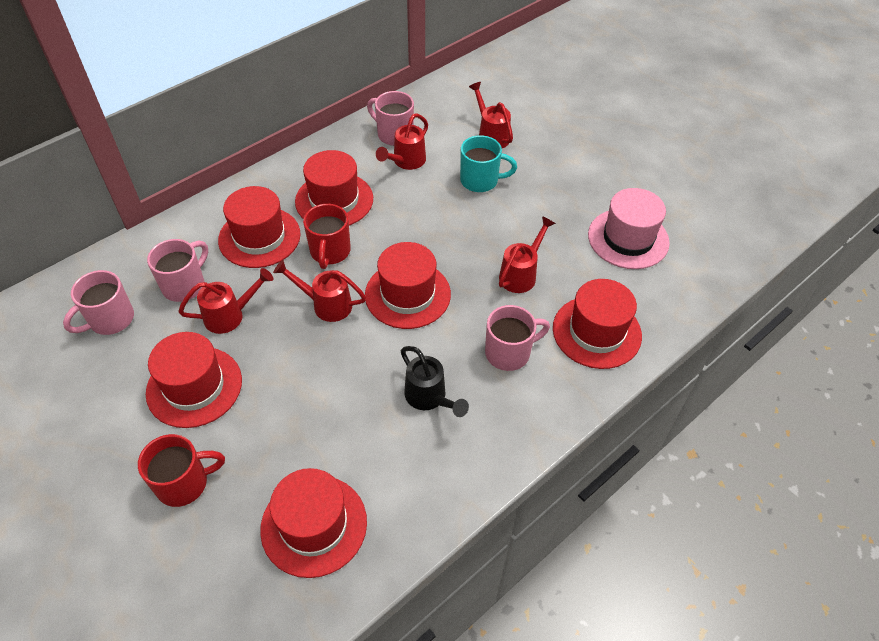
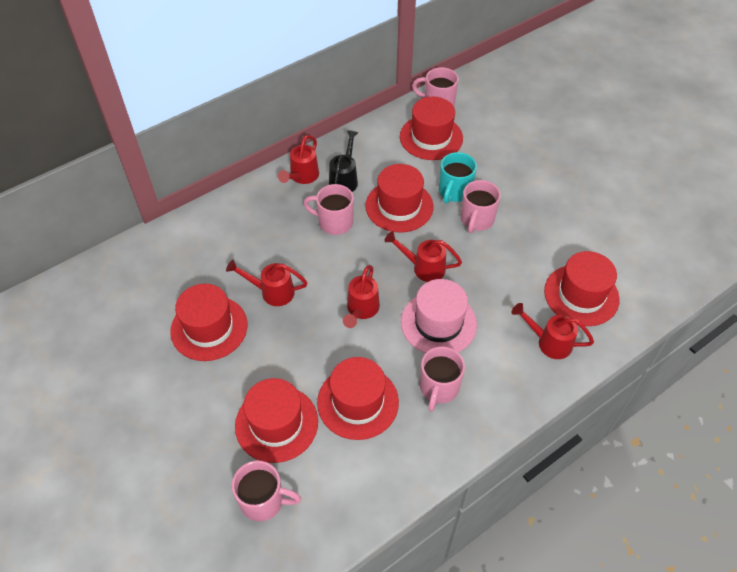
pink mug: [63,270,134,335] [147,239,208,302] [367,91,414,146] [485,305,550,371] = 4 -> [232,461,301,521] [303,184,354,235] [412,67,459,106] [420,347,465,412] [461,180,501,233] = 5
red mug: [138,434,225,507] [303,204,351,269] = 2 -> none = 0

